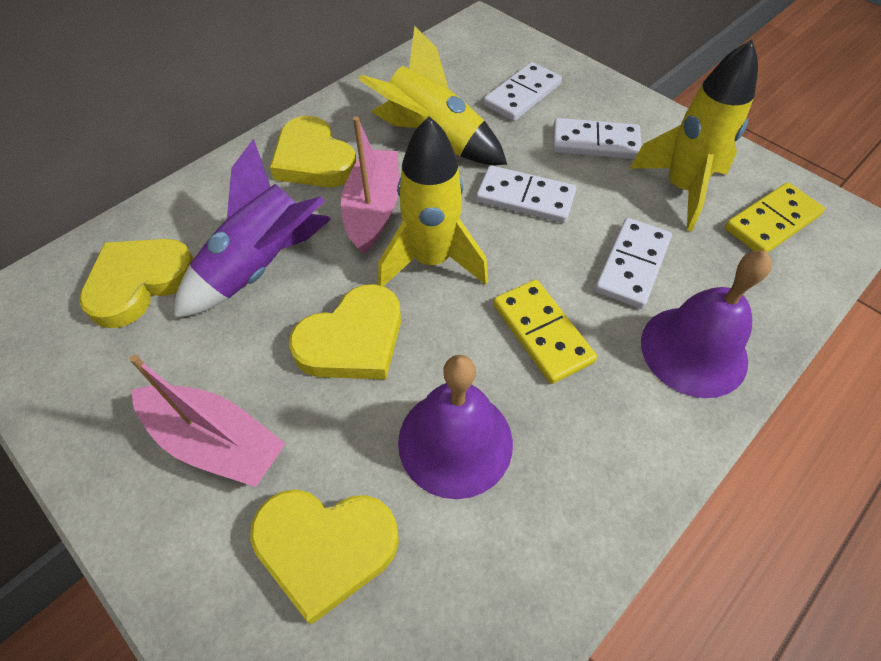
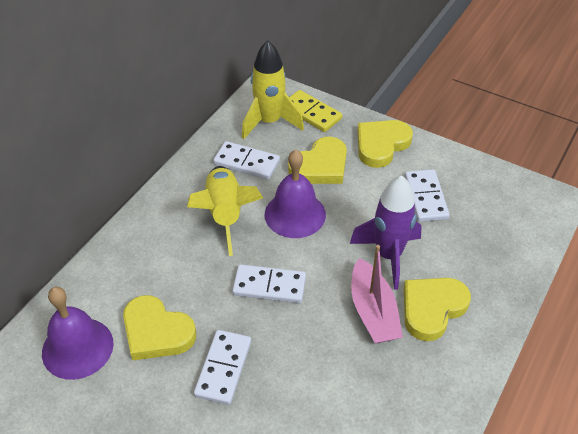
pink boat: [130,355,286,487] [341,116,399,255] = 2 -> [351,245,403,343] = 1
yellow domino: [493,279,597,384] [725,183,825,253] = 2 -> [289,90,342,132] = 1
yellow rocket: [359,26,507,165] [378,116,488,286] [630,40,758,231] = 3 -> [187,166,263,256] [242,40,304,139] = 2

